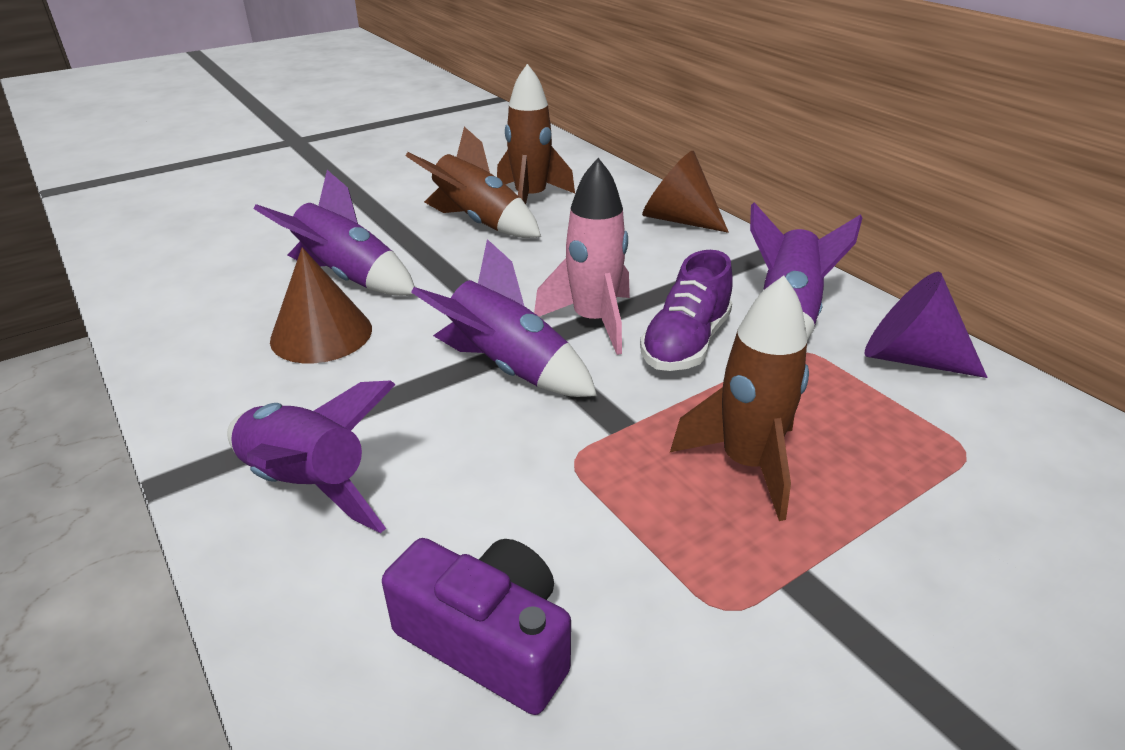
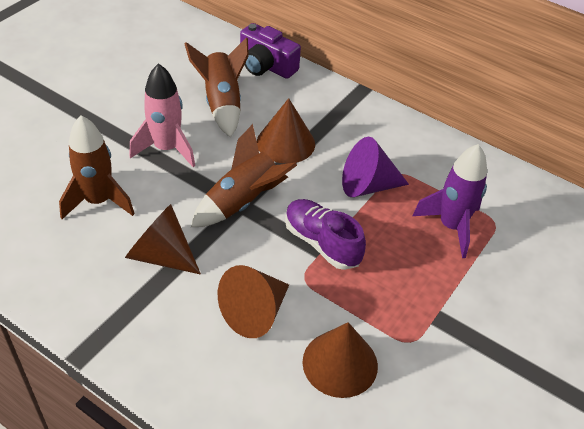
brown cone: [270,247,372,363] [642,150,728,233] = 2 -> [125,204,201,275] [218,265,289,338] [257,98,315,164] [302,322,378,398] = 4
purple rocket: [227,380,396,533] [254,170,415,296] [411,239,597,397] [750,202,862,341] = 4 -> [413,144,487,258] = 1

